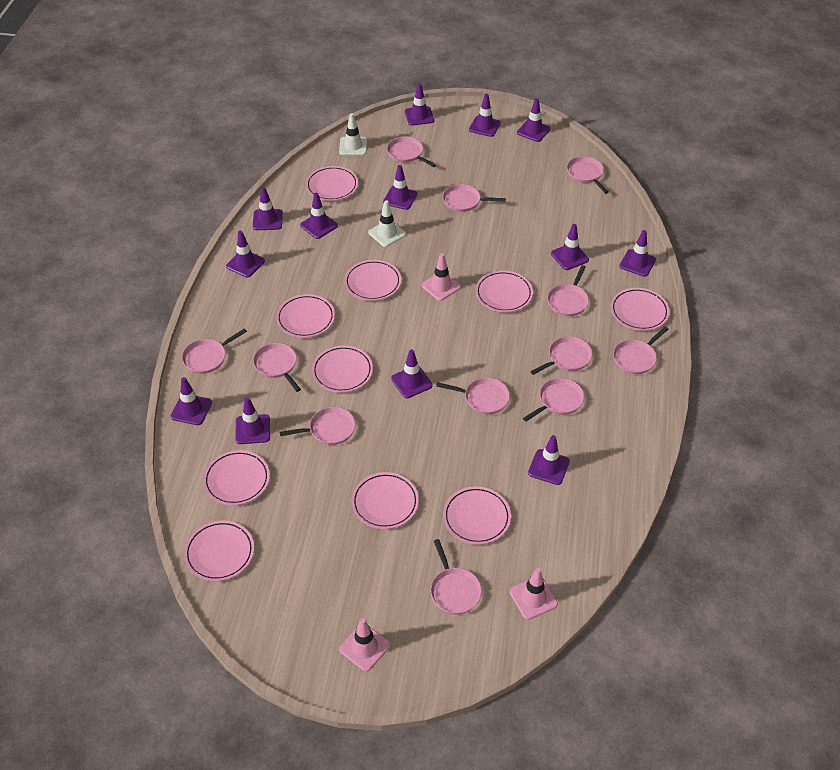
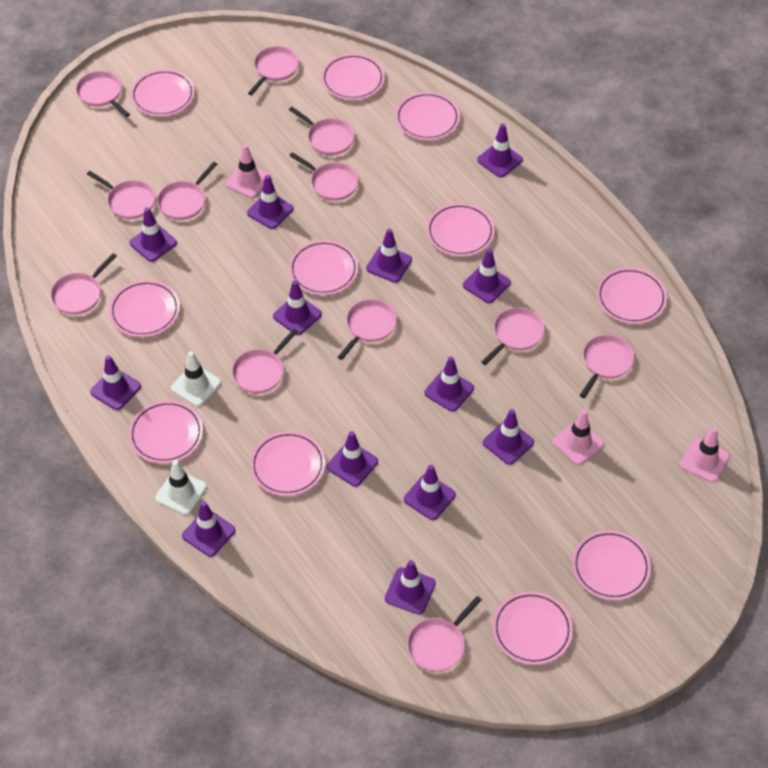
pink plate: [184,520,254,581] [203,450,270,505] [276,294,335,338] [306,166,358,201] [312,345,373,393] [344,260,401,301] [352,472,419,529] [443,486,511,544] [475,270,533,312] [611,288,670,331] = 10 -> [109,280,180,337] [129,401,203,463] [131,69,195,116] [250,431,325,496] [289,240,358,295] [321,54,385,100] [395,92,460,140] [427,203,495,256] [493,591,573,665] [573,530,651,600] [597,268,667,324] = 11

